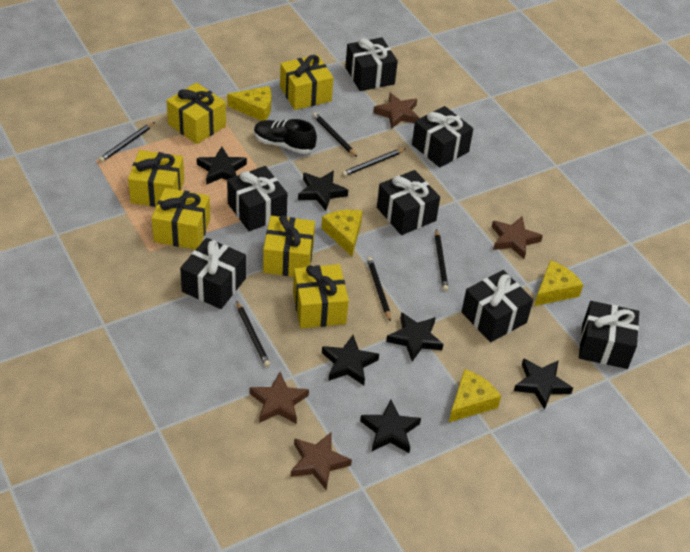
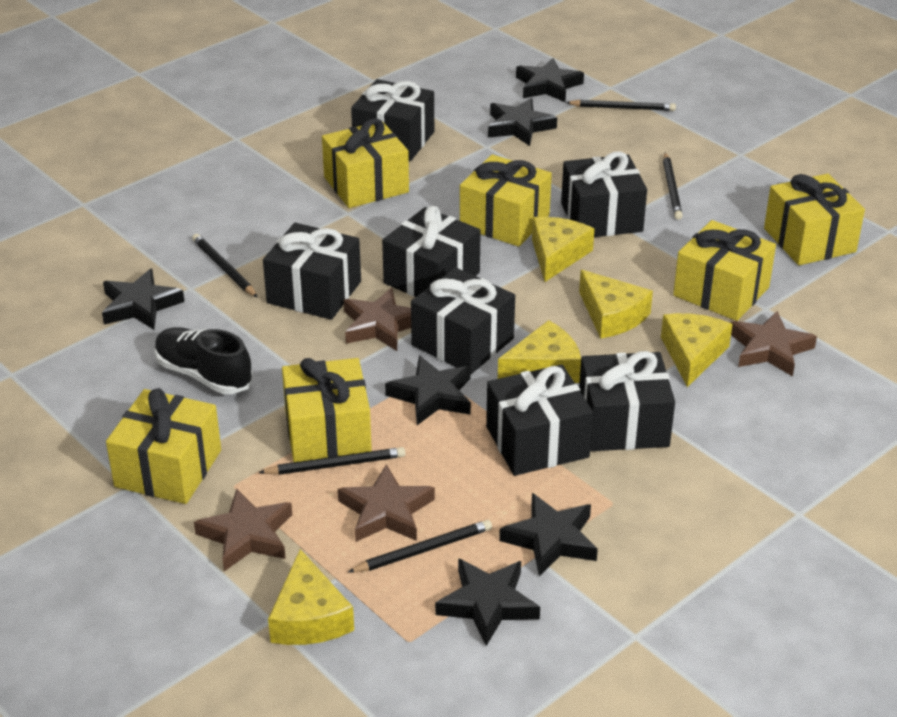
black pencil: [99,122,155,162] [236,301,270,367] [313,113,357,157] [342,148,406,176] [367,257,391,322] [435,229,449,291] = 6 -> [192,234,258,298] [258,447,405,475] [347,520,492,573] [565,100,676,111] [663,152,683,220] = 5
yellow cheese: [227,86,271,121] [321,210,363,256] [449,369,501,422] [534,260,583,306] = 4 -> [268,549,354,645] [498,320,581,383] [532,217,595,282] [579,270,653,339] [661,313,733,387] = 5

